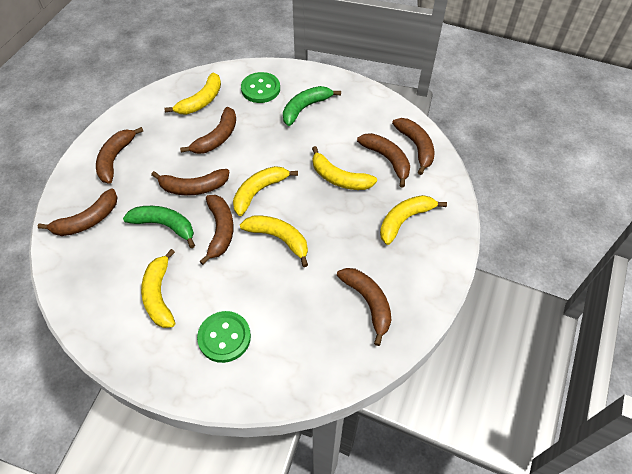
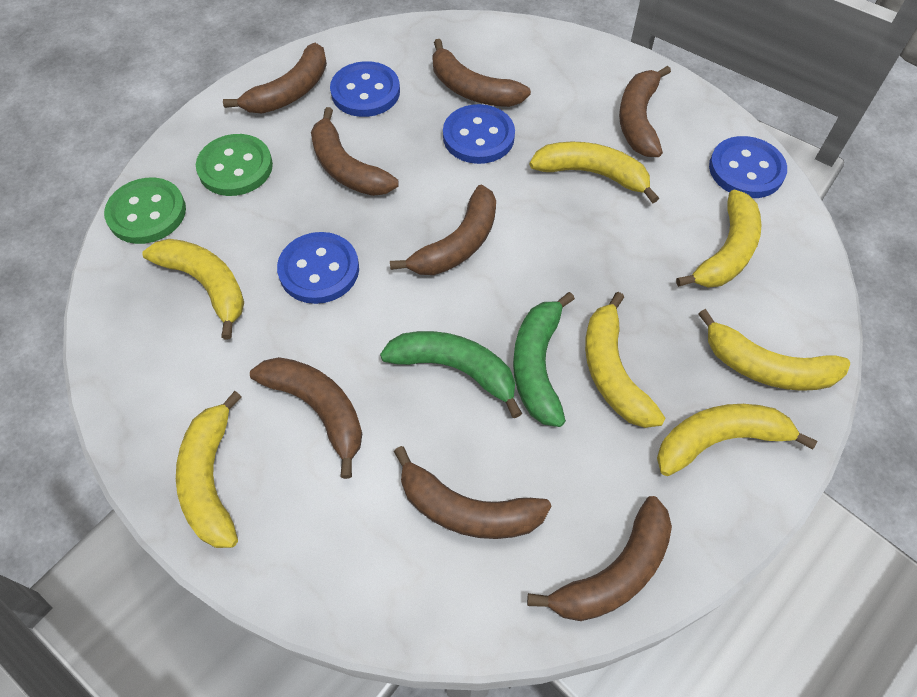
blue button: none = 0 -> [277,232,359,304] [330,61,400,117] [443,104,515,164] [709,136,787,198] = 4
yellow banana: [141,249,175,328] [164,72,221,114] [233,166,298,216] [240,216,308,267] [312,146,377,190] [380,195,447,245] = 6 -> [142,239,244,339] [176,391,242,548] [530,142,659,204] [585,292,665,428] [657,404,817,476] [676,190,762,288] [698,309,850,391] = 7

